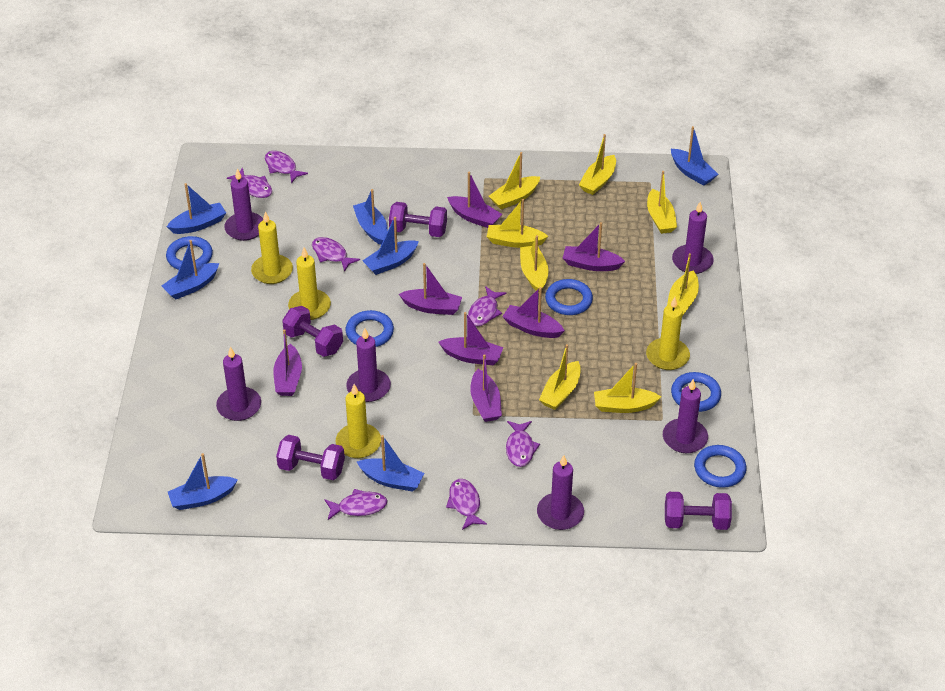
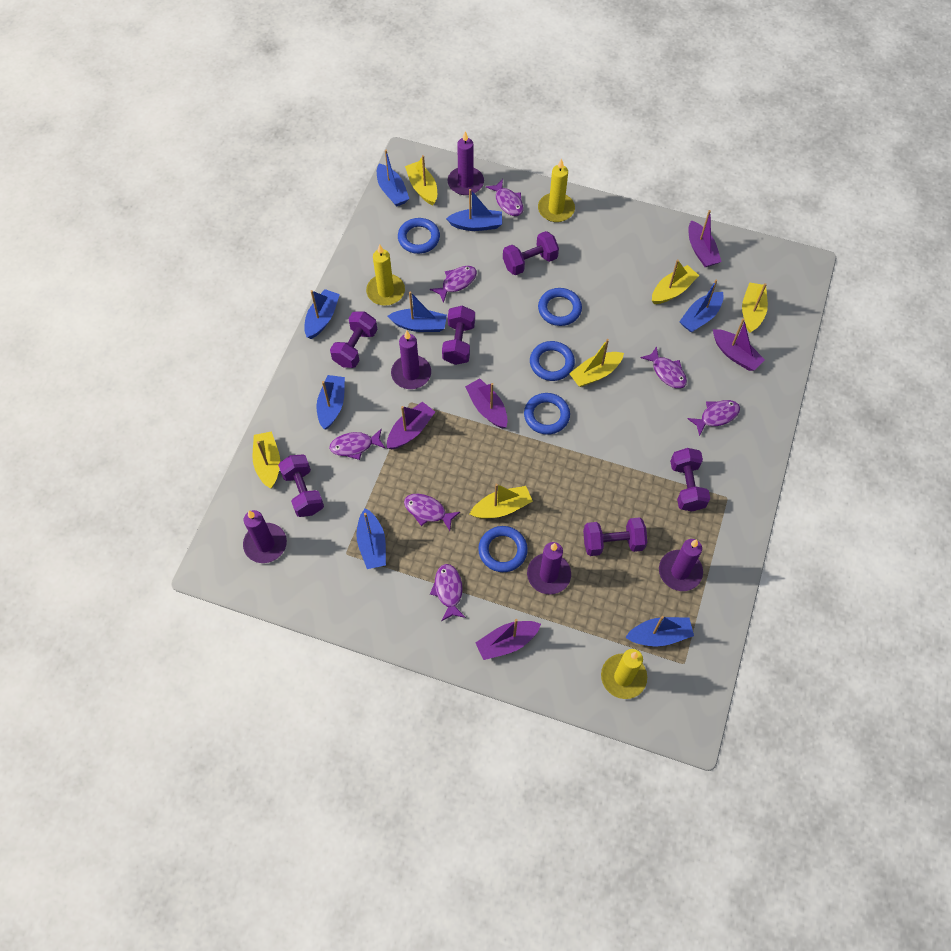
blue boat: [162,240,219,299] [167,183,226,234] [168,453,238,510] [353,189,387,245] [357,435,424,492] [362,217,419,275] [671,126,718,186] = 7 -> [304,289,340,339] [316,375,345,430] [356,508,386,569] [377,150,409,207] [388,291,447,332] [446,189,502,231] [625,616,694,647] [679,280,724,333] = 8
purple boat: [273,329,302,396] [399,263,462,315] [439,312,503,365] [447,172,502,228] [470,354,502,422] [502,287,565,338] [563,222,625,271] = 7 -> [387,402,435,449] [465,378,508,429] [476,619,541,660] [689,210,722,267] [713,318,765,371] = 5
purple candle: [216,347,261,421] [224,169,263,241] [346,328,391,402] [537,455,584,530] [663,379,708,453] [672,202,714,274] = 6 -> [243,510,287,563] [391,330,431,389] [448,131,484,195] [527,542,571,595] [659,539,703,591] = 5
purple dumbbell: [276,435,345,480] [282,306,343,357] [389,202,447,237] [665,492,732,530] = 4 -> [278,454,324,517] [330,311,377,368] [442,306,475,365] [503,231,559,275] [583,517,647,556] [670,448,710,511] = 6
yellow boat: [487,199,548,248] [489,152,540,210] [520,235,549,291] [539,344,581,410] [579,134,616,195] [594,363,661,413] [647,171,677,234] [667,253,699,316] = 8 -> [253,432,280,489] [405,155,437,205] [470,484,533,519] [569,339,624,387] [652,259,699,304] [742,282,768,333] = 6
yellow candle: [251,212,293,284] [288,248,331,320] [335,384,381,458] [646,297,690,370] = 4 -> [366,244,405,306] [538,158,575,222] [601,649,647,699] = 3

